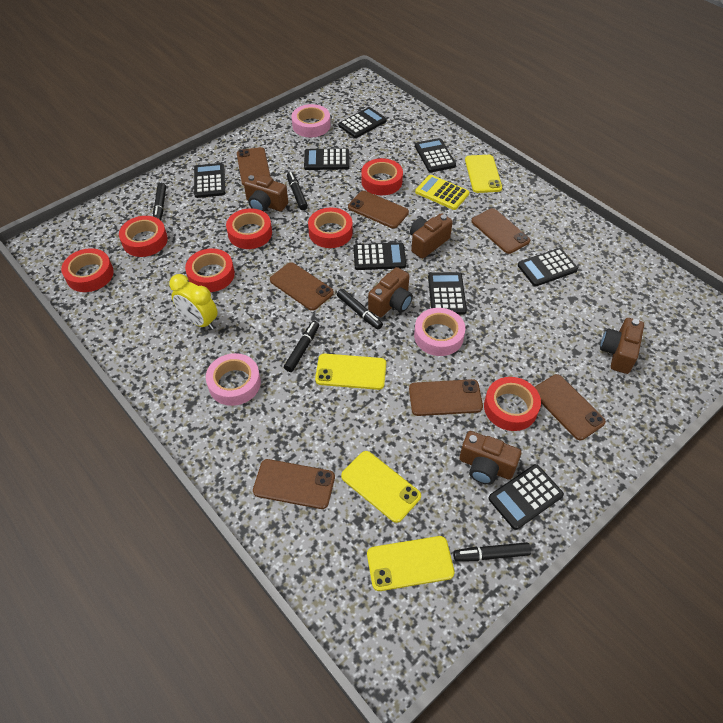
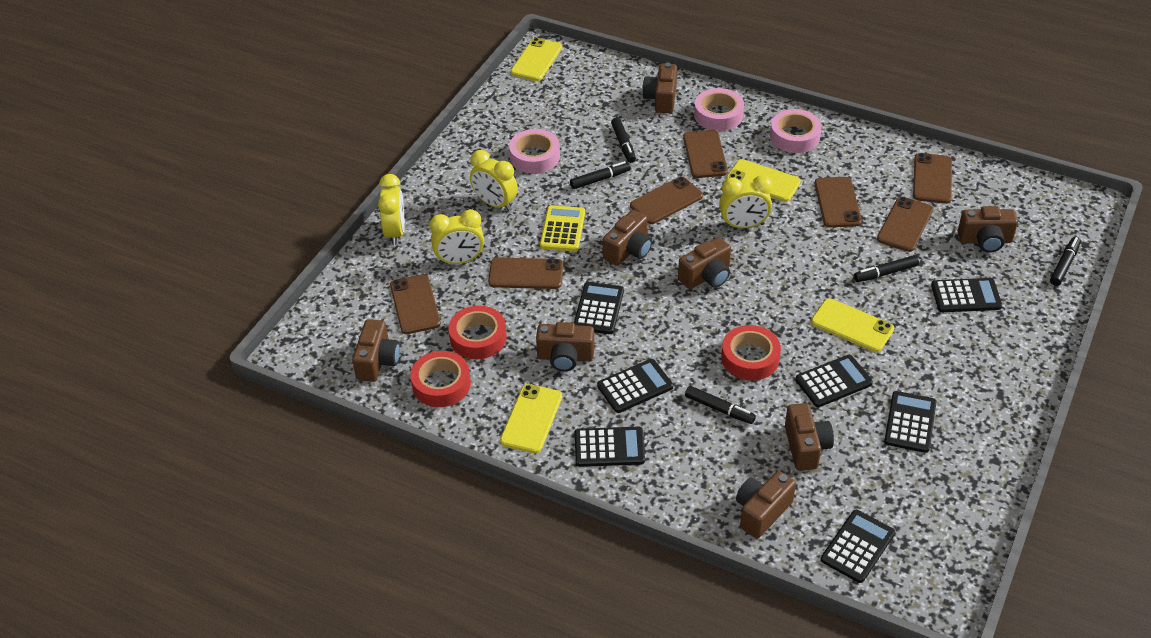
black calculator: [194,163,225,198] [304,148,350,170] [338,107,387,138] [354,242,406,270] [415,138,456,172] [428,272,467,315] [488,464,564,530] [518,248,578,286] = 8 -> [574,282,624,334] [575,426,645,467] [597,359,673,413] [795,355,873,407] [821,510,895,583] [884,391,937,453] [931,278,1002,312] = 7
brown camera: [244,174,288,212] [368,267,413,317] [410,213,453,259] [459,431,521,485] [600,318,644,374] = 5 -> [352,319,400,382] [536,322,594,372] [603,210,652,266] [642,63,677,113] [678,237,731,289] [736,471,796,539] [785,403,834,471] [958,206,1018,253] = 8
red tape: [61,248,114,292] [119,216,168,257] [185,248,235,292] [226,208,272,249] [308,208,353,248] [361,158,403,195] [484,377,541,431] = 7 -> [410,351,471,407] [448,305,507,359] [721,325,781,381] = 3
yellow clock: [169,274,218,330] = 1 -> [378,174,405,245] [430,209,484,265] [470,150,518,211] [719,175,773,228] = 4

